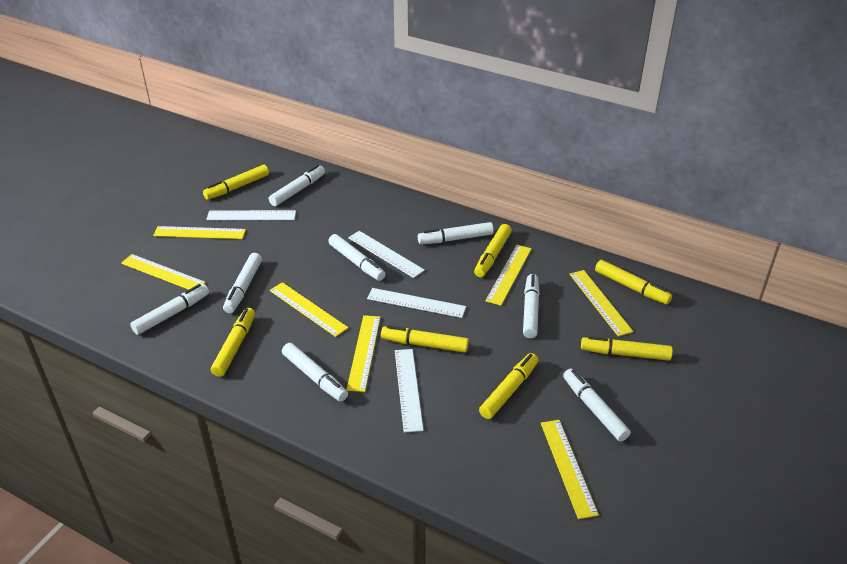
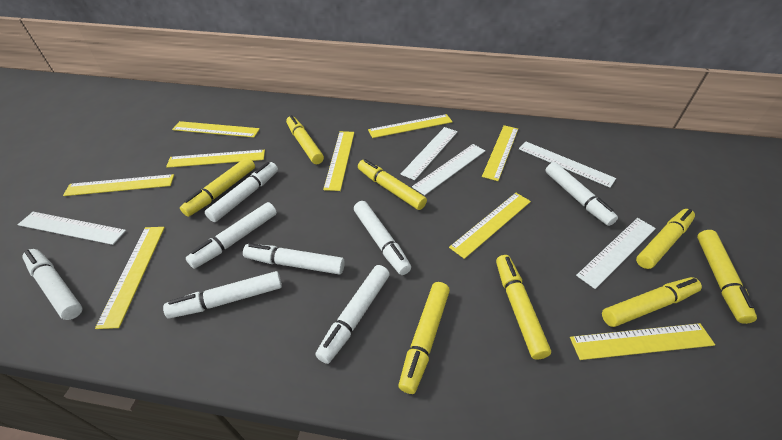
white ruler: [206,210,296,220] [348,231,425,278] [367,288,466,318] [395,349,424,433] = 4 -> [18,212,126,245] [400,127,458,180] [412,144,485,195] [519,142,616,188] [576,218,656,289] = 5
yellow marker: [203,165,269,200] [211,308,255,377] [381,325,469,353] [474,224,512,277] [479,353,538,419] [581,336,673,360] [595,260,672,304] = 7 -> [180,157,255,217] [286,115,324,164] [358,159,427,210] [398,282,450,394] [496,255,551,360] [602,277,702,327] [636,209,695,269] [697,230,757,324] = 8
yellow ruler: [121,254,206,290] [153,226,246,239] [270,282,348,337] [347,315,380,392] [485,245,532,306] [541,420,599,519] [570,270,633,336] = 7 -> [63,174,174,196] [95,227,165,329] [166,150,265,168] [172,121,260,137] [323,131,354,191] [368,114,453,138] [449,193,531,259] [482,125,518,181] [570,323,715,360] = 9

